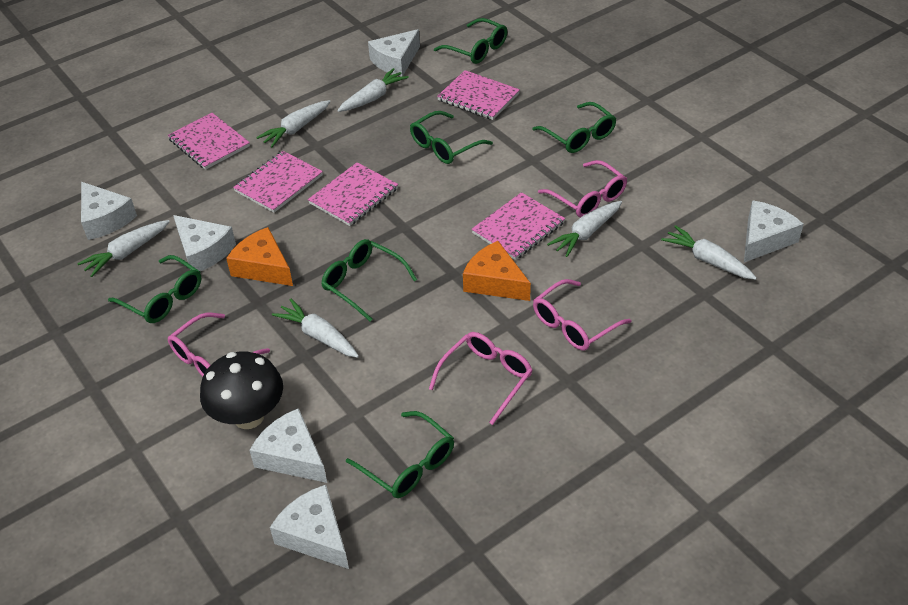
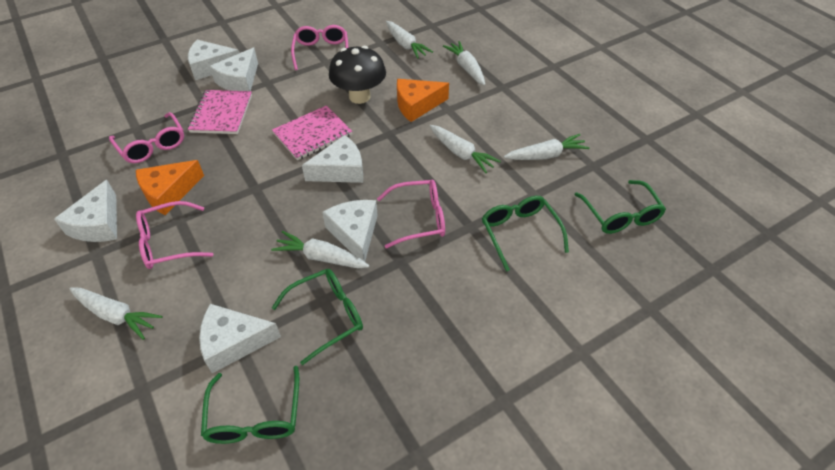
green glasses: [108,255,201,323] [321,239,417,321] [346,411,454,498] [410,111,493,164] [434,18,507,64] [532,102,616,153] = 6 -> [201,366,299,444] [272,269,363,365] [482,196,569,272] [574,180,666,234] = 4
pink notebook: [167,113,250,170] [233,151,323,213] [308,162,398,226] [437,70,520,120] [471,192,565,260] = 5 -> [188,90,252,134] [272,105,352,160] = 2

